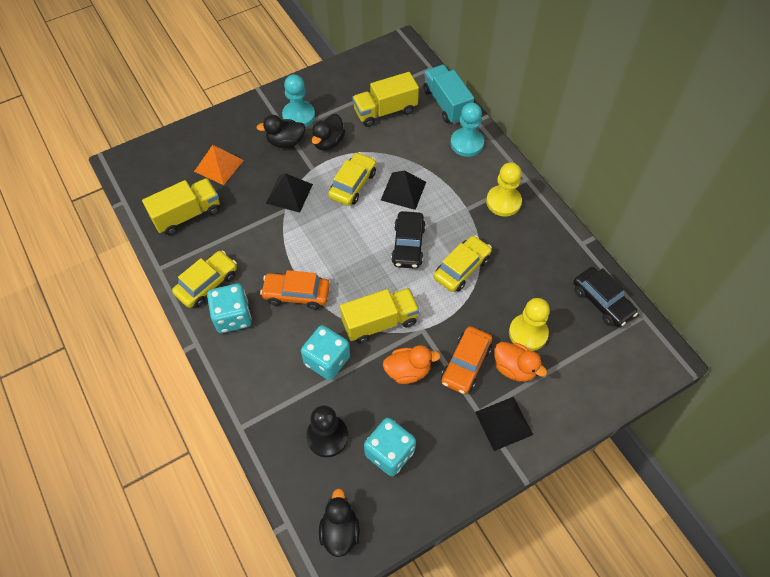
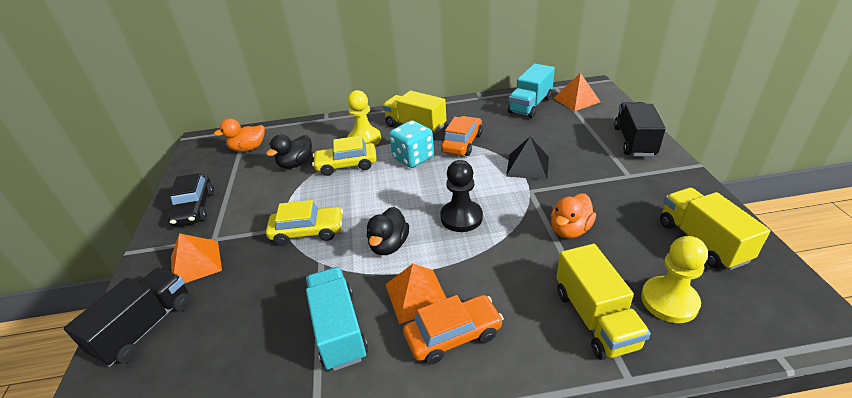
black car: [391,211,426,269] [573,267,638,327] = 2 -> [168,173,214,227] = 1
black duck: [256,115,305,148] [312,114,345,151] [319,488,360,557] = 3 -> [266,134,312,169] [367,207,409,255] = 2
black pyramid: [266,173,313,213] [381,171,426,210] [475,397,533,451] = 3 -> [506,137,549,180] = 1
black truck: none = 0 -> [64,267,191,367] [614,102,666,157] = 2
orange pyramid: [194,145,244,185] = 1 -> [171,233,222,284] [385,264,447,324] [554,73,600,111] = 3
turquoise dice: [207,284,252,333] [301,325,350,380] [364,418,416,476] = 3 -> [389,120,434,168] = 1
turquoise pawn: [282,74,315,127] [450,103,484,157] = 2 -> none = 0
turquoise truck: [423,65,474,124] = 1 -> [306,267,368,371] [508,63,555,118] = 2
yellow car: [172,251,237,308] [328,152,376,206] [434,235,492,292] = 3 -> [266,200,343,246] [312,136,377,176] = 2

